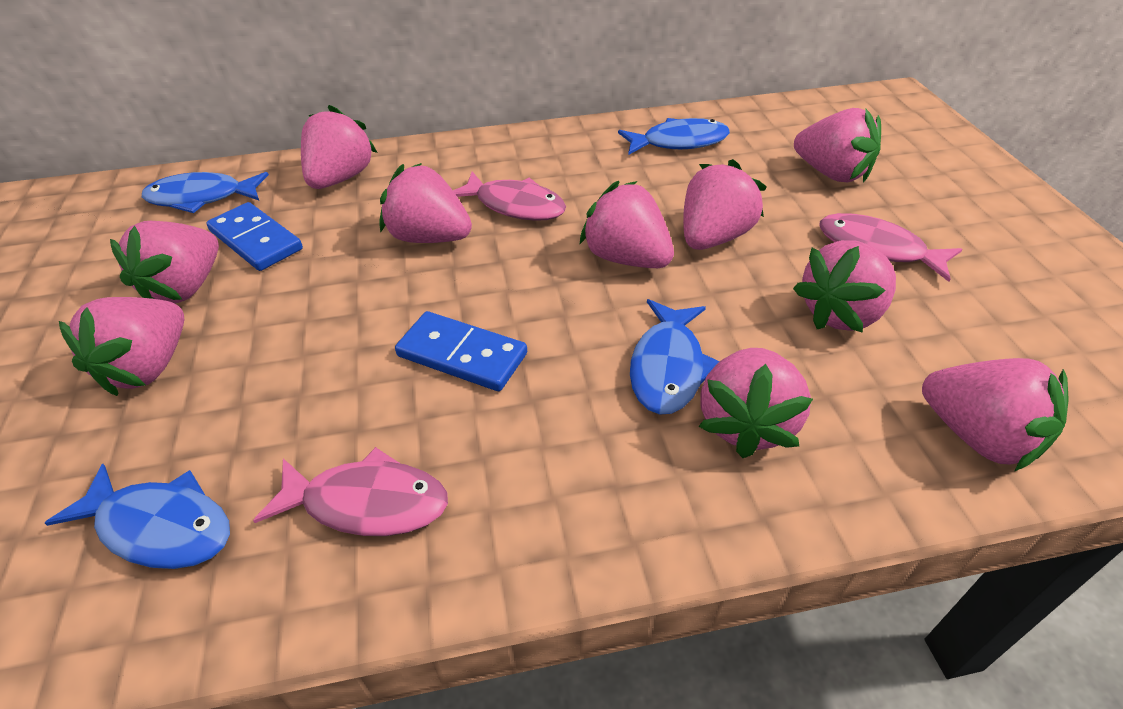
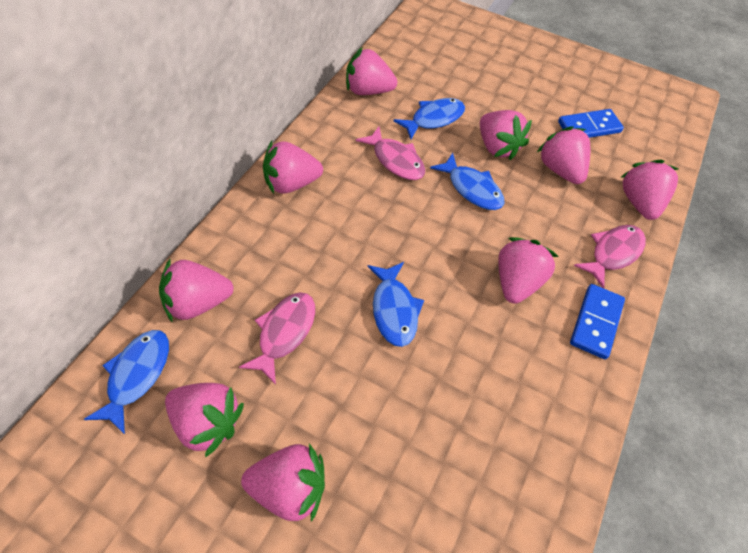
pink strawberry: [59,297,185,396] [110,221,219,303] [301,105,378,189] [379,163,472,243] [579,181,674,268] [683,159,767,250] [698,348,813,458] [793,240,896,333] [794,108,881,183] [922,358,1069,472] = 10 -> [159,259,234,322] [165,383,244,457] [241,444,325,522] [263,141,323,194] [346,47,397,95] [480,110,532,160] [498,237,559,304] [537,126,590,184] [620,160,678,220] = 9

